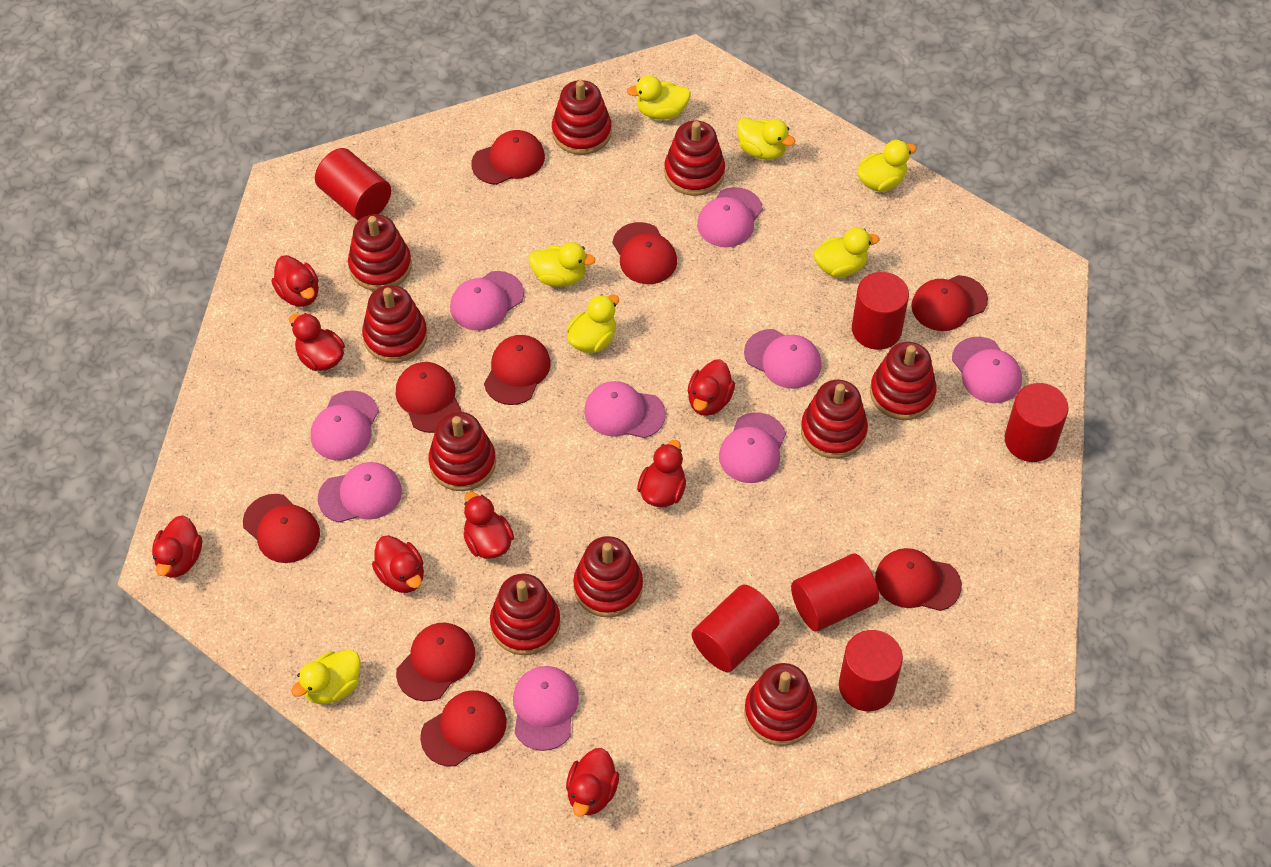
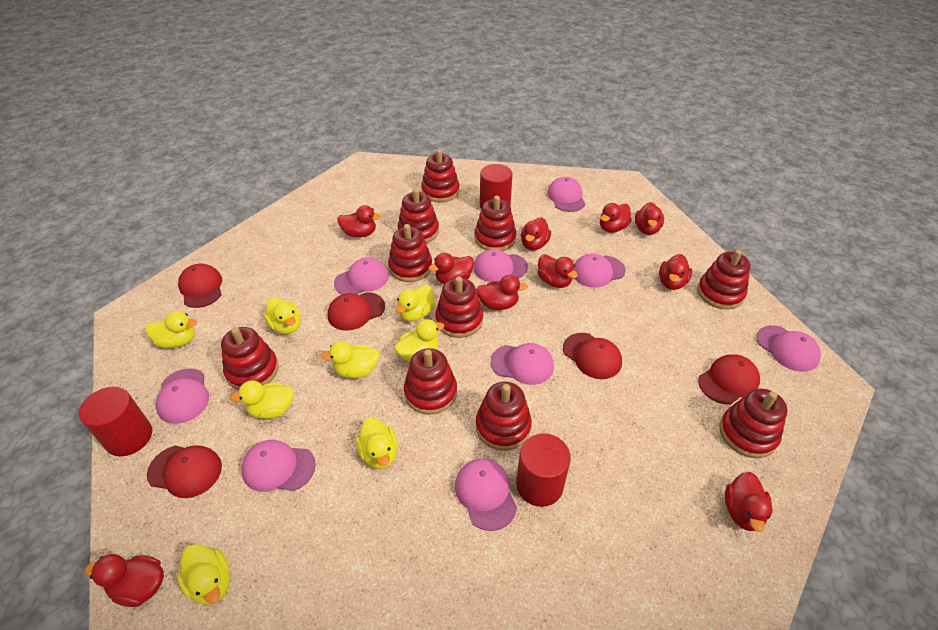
red cap: [243,494,320,563] [395,362,461,433] [396,623,475,701] [420,690,507,766] [471,130,545,185] [484,335,551,405] [612,222,677,284] [875,548,962,611] [911,275,988,331] = 9 -> [147,445,222,498] [178,264,222,308] [328,292,385,331] [563,333,622,379] [698,354,760,404] = 5
red cylinder: [315,148,391,221] [692,585,780,672] [791,554,879,631] [839,630,903,711] [852,272,909,350] [1005,383,1069,462] = 6 -> [79,387,152,456] [480,164,513,210] [516,433,571,507] = 3
red duck: [152,515,202,578] [271,255,319,307] [289,313,345,371] [372,535,424,593] [463,492,514,559] [566,748,619,817] [637,440,686,507] [687,359,735,416] = 8 -> [85,554,164,607] [337,205,381,237] [428,253,474,284] [476,275,528,310] [521,217,551,250] [537,254,578,288] [600,203,632,233] [635,202,664,235] [659,254,692,290] [725,472,773,532] = 10
yellow duck: [291,650,360,704] [529,242,596,287] [567,294,619,353] [627,75,691,120] [737,118,795,160] [813,227,880,277] [857,140,917,192] = 7 -> [145,311,197,348] [177,544,230,605] [230,380,294,419] [264,297,300,334] [321,341,379,378] [356,417,398,469] [394,319,444,362] [395,285,435,321] = 8

